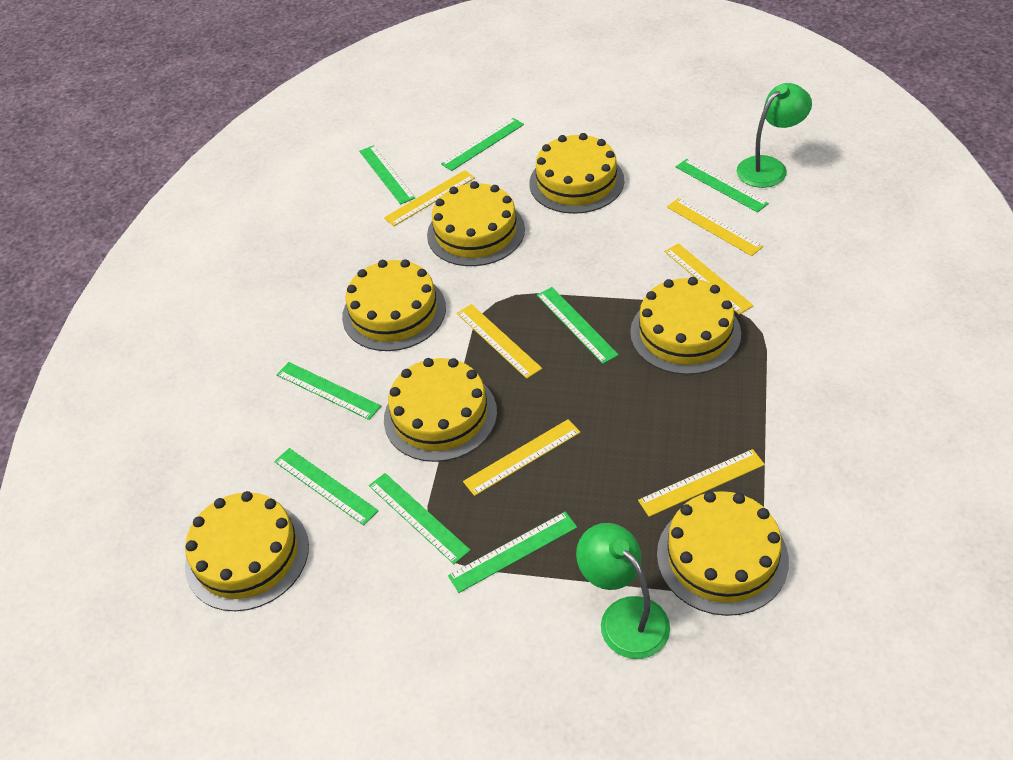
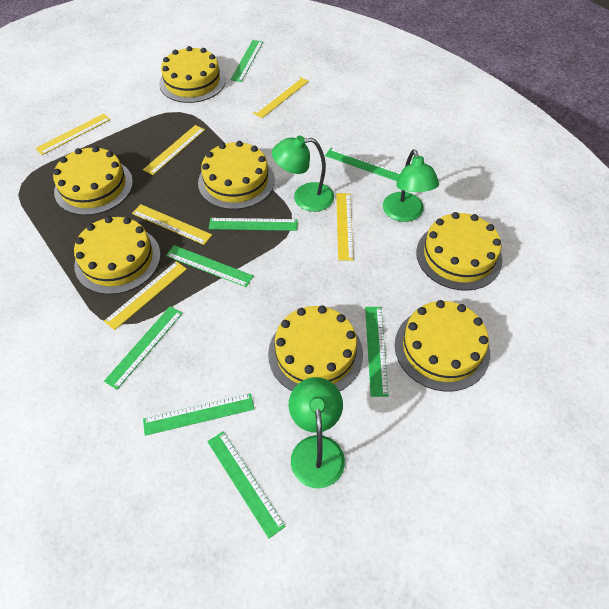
green lamp: [576,523,670,659] [737,83,812,188] = 2 -> [272,135,334,212] [289,377,345,488] [383,149,439,222] = 3

